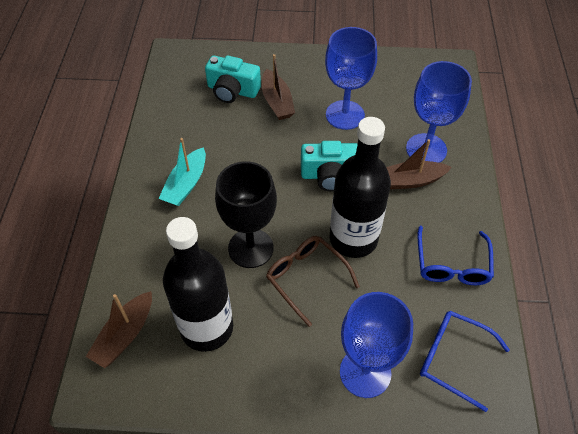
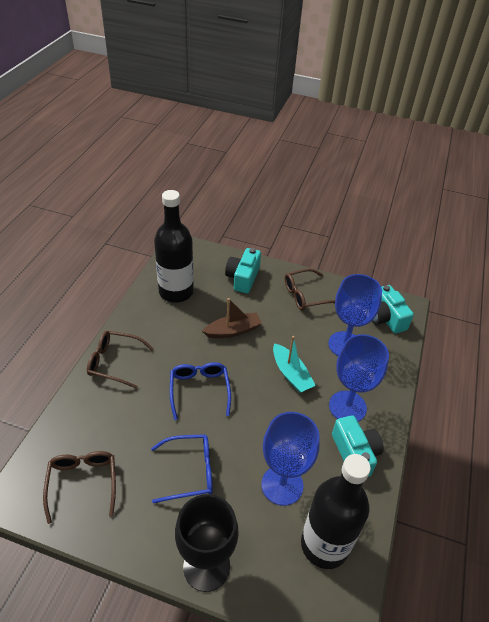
brown boat: [86,291,152,368] [262,54,295,120] [386,139,452,189] = 3 -> [202,298,262,338] = 1
brown glasses: [266,236,360,327] = 1 -> [43,451,116,524] [87,331,154,389] [285,268,335,311] = 3
turquoise camera: [205,56,261,103] [301,141,358,192] = 2 -> [225,248,261,293] [332,415,384,477] [372,285,414,334] = 3

